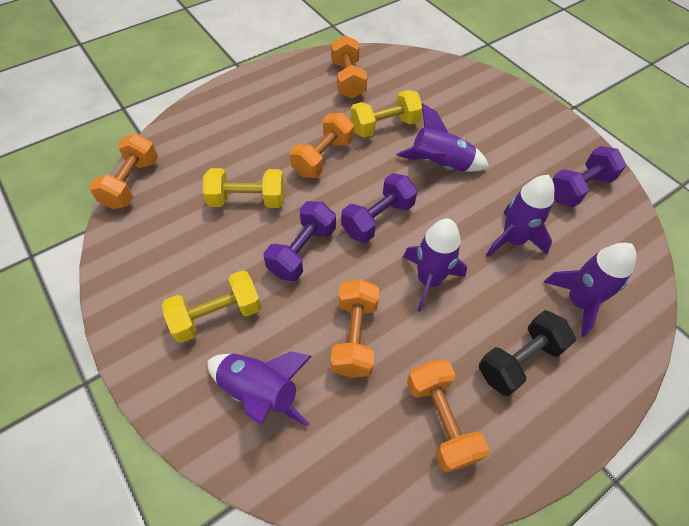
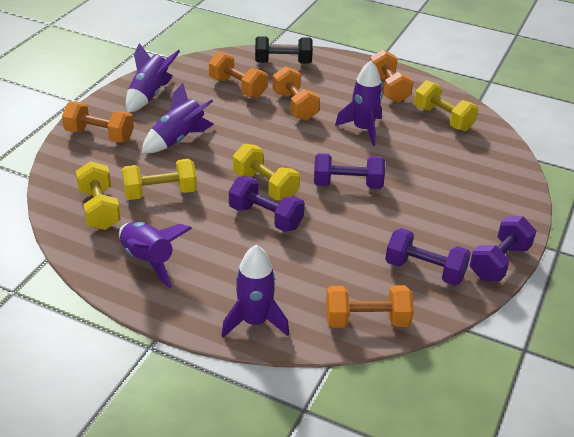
purple dumbbell: [264,201,336,281] [341,173,417,243] [552,146,627,207] = 3 -> [229,176,305,232] [314,153,385,189] [385,228,471,286] [469,216,536,281] = 4
yellow dumbbell: [162,270,261,343] [203,168,284,208] [351,90,423,138] = 3 -> [76,161,121,230] [122,159,197,200] [233,144,300,201] [414,80,478,131] = 4

